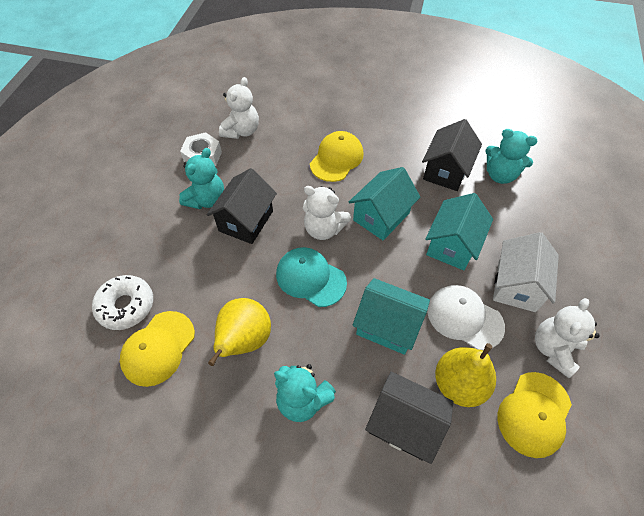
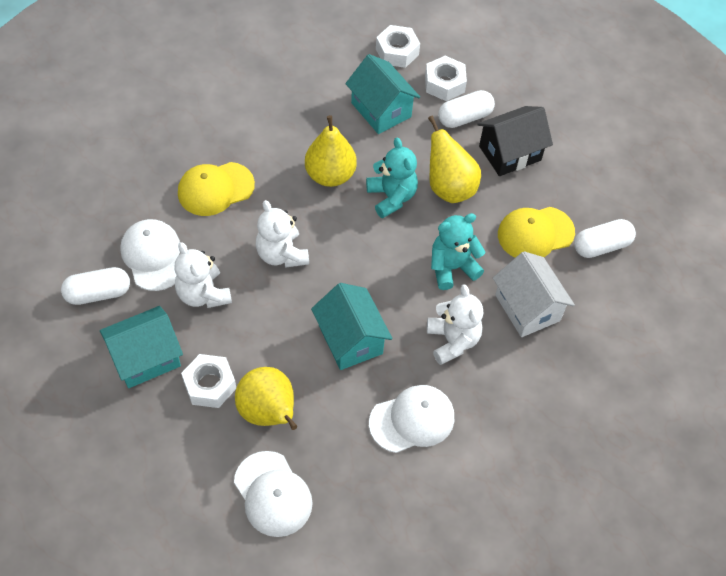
black house: [207,168,277,244] [365,371,454,464] [422,119,482,191] = 3 -> [477,106,553,176] = 1
turquoise cap: [276,247,347,307] = 1 -> none = 0
turquoise teddy bear: [179,148,224,209] [274,364,336,422] [485,129,538,184] = 3 -> [366,137,418,218] [431,213,485,290] = 2
white cap: [427,285,505,350] = 1 -> [120,219,180,291] [234,451,313,537] [369,385,454,453] = 3
white capsule: none = 0 -> [61,267,130,305] [438,90,495,128] [574,219,636,258] = 3
white donut: [92,275,153,330] = 1 -> none = 0
white nut: [180,132,222,166] = 1 -> [181,354,236,408] [376,25,420,68] [425,56,467,101] = 3
yellow cap: [120,311,195,387] [310,131,364,182] [498,372,572,458] = 3 -> [178,162,255,216] [498,207,575,258] = 2
yellow pear: [208,298,271,366] [435,343,496,407] = 2 -> [235,367,297,430] [305,115,357,187] [428,116,481,203] = 3

